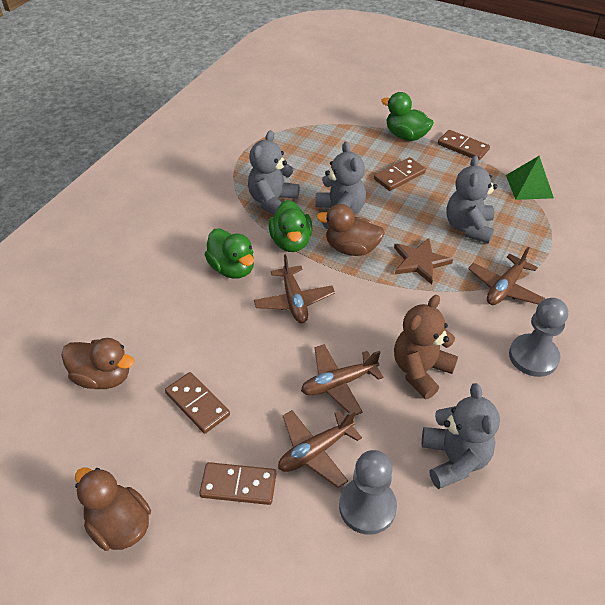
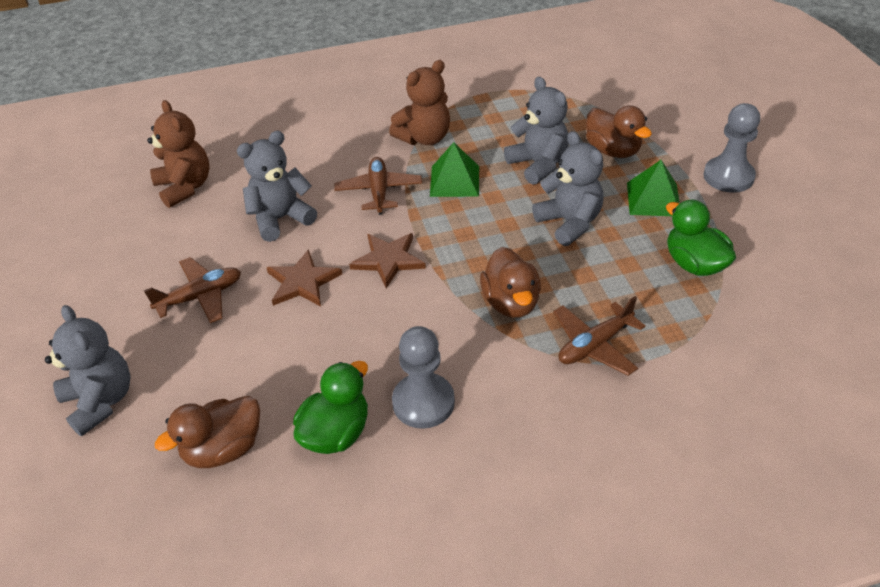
brown domino: [165,372,230,434] [199,462,276,505] [374,157,426,191] [438,130,490,160] = 4 -> none = 0
brown plane: [254,254,335,323] [278,410,362,488] [301,344,383,415] [468,247,546,305] = 4 -> [144,257,241,323] [334,157,422,215] [553,296,646,376] = 3
brown star: [394,238,453,285] = 1 -> [266,249,342,306] [349,233,426,288] = 2
brown teddy bear: [394,295,458,399] = 1 -> [147,100,210,208] [389,60,450,145] = 2
green duck: [205,229,254,279] [269,200,313,252] [381,92,434,141] = 3 -> [293,361,368,454] [666,200,736,276] = 2
green pyramid: [506,156,554,200] = 1 -> [430,142,479,197] [627,160,680,216] = 2

